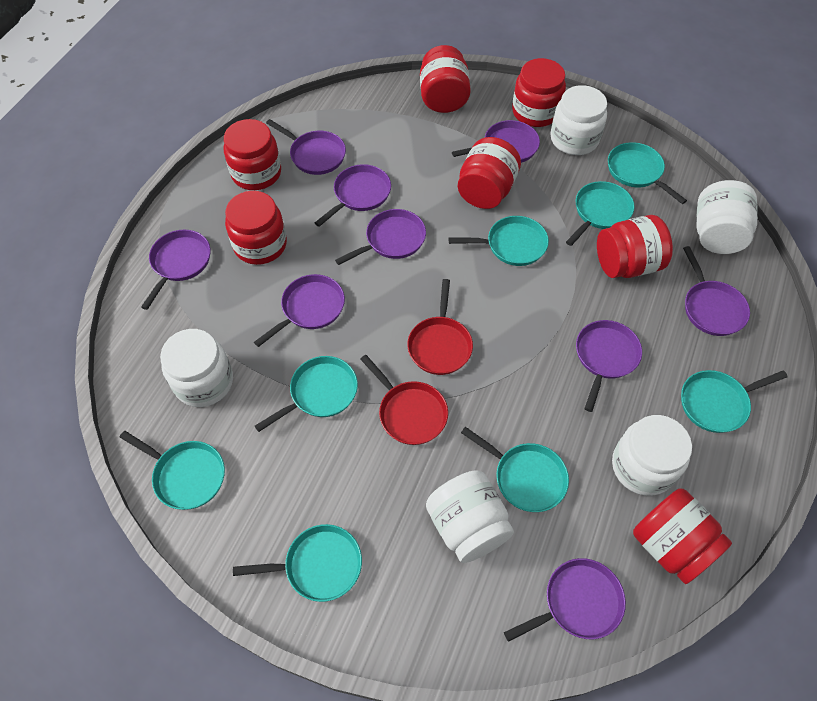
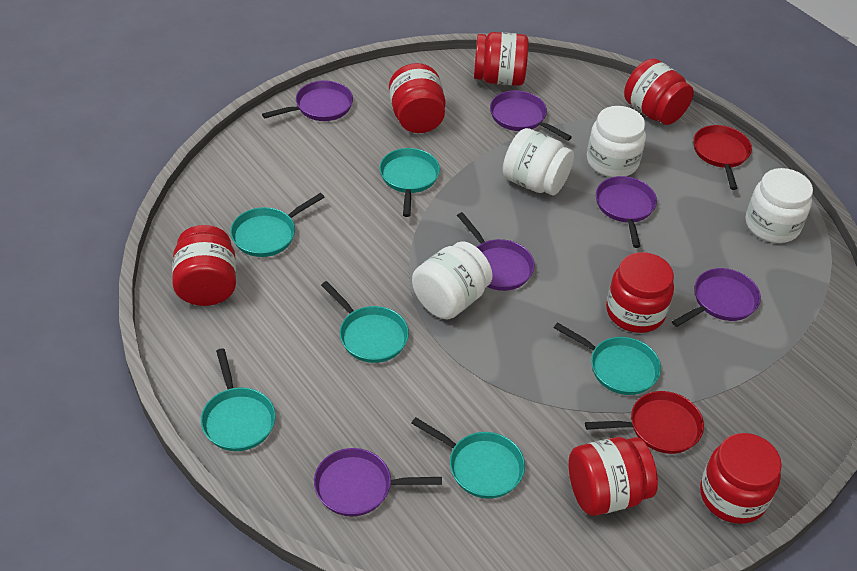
purple pan: [141,230,211,310] [254,274,345,347] [266,119,346,175] [315,164,391,227] [335,209,426,265] [452,120,540,163] [504,558,626,642] [576,320,642,412] [683,246,750,336] = 9 -> [262,80,353,121] [314,448,442,517] [457,212,535,291] [490,90,572,141] [596,176,657,248] [672,268,761,327] = 6
turquoise pan: [120,431,225,510] [233,524,362,602] [255,356,358,432] [448,216,549,266] [461,427,569,512] [566,181,635,246] [608,142,687,204] [681,370,788,433] = 8 -> [201,348,276,451] [230,193,325,257] [321,281,409,363] [379,148,440,217] [411,417,525,499] [554,322,661,395] = 6
white jar: [160,329,233,407] [426,471,514,563] [550,85,607,155] [612,415,692,496] [696,180,758,254] = 5 -> [412,241,493,319] [503,128,574,195] [587,106,646,177] [746,168,813,243] = 4

